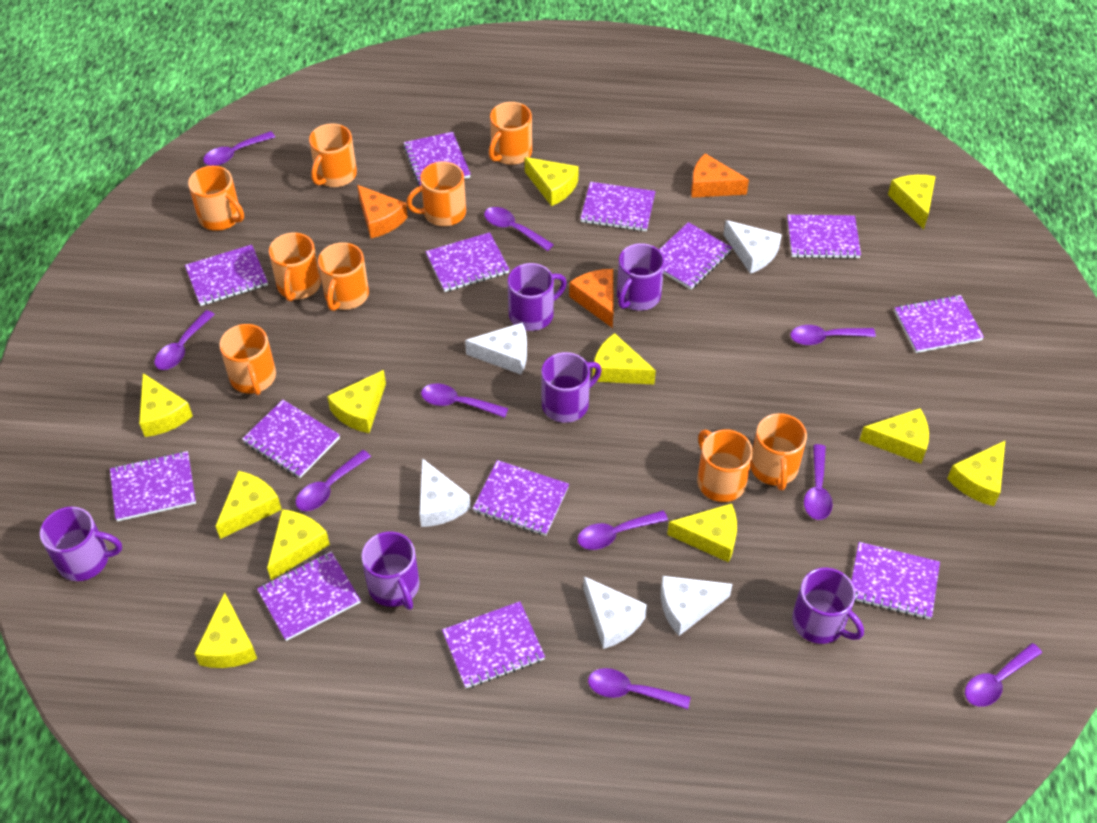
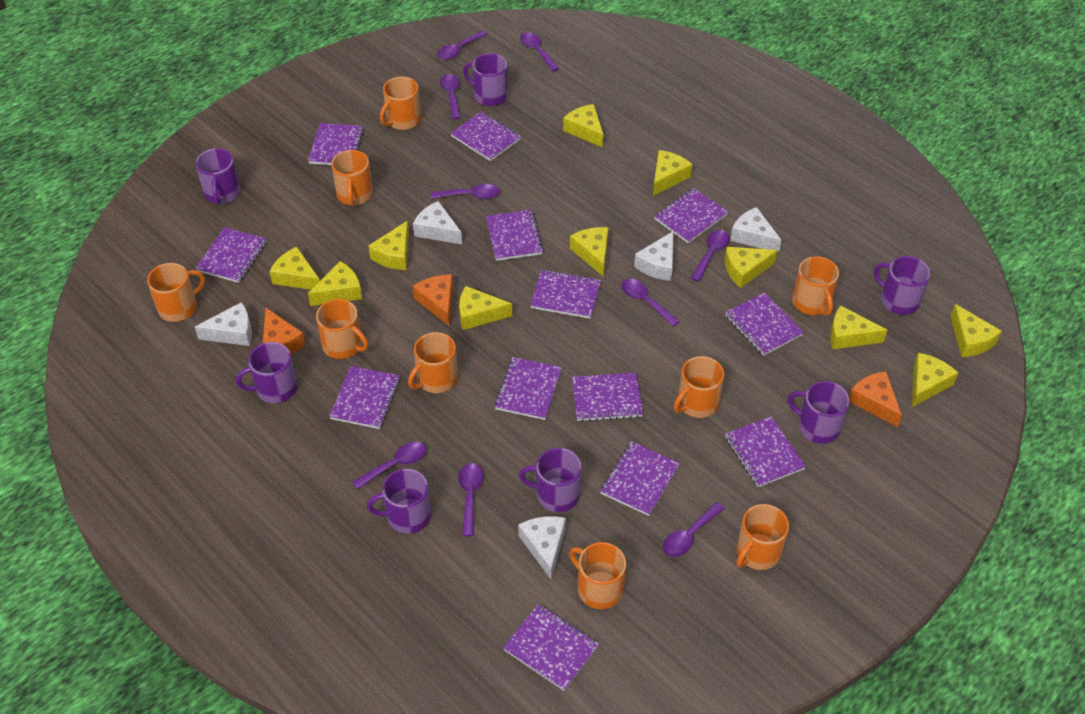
purple mug: [40,506,122,581] [361,531,420,610] [508,263,567,331] [541,352,602,423] [617,243,665,311] [792,567,864,644] = 6 -> [196,148,240,204] [236,342,297,403] [367,469,431,534] [463,53,508,106] [519,448,581,512] [788,381,849,444] [874,256,930,315] = 7
purple spoon: [155,310,215,370] [203,131,275,166] [296,450,371,511] [421,383,508,418] [484,207,554,251] [577,510,668,550] [588,668,691,709] [790,325,876,345] [804,444,833,520] [965,643,1042,707] = 10 -> [353,442,426,489] [431,184,500,199] [437,31,487,60] [440,74,461,120] [458,463,483,536] [520,32,559,72] [621,279,680,327] [663,502,725,557] [691,230,730,282] = 9

